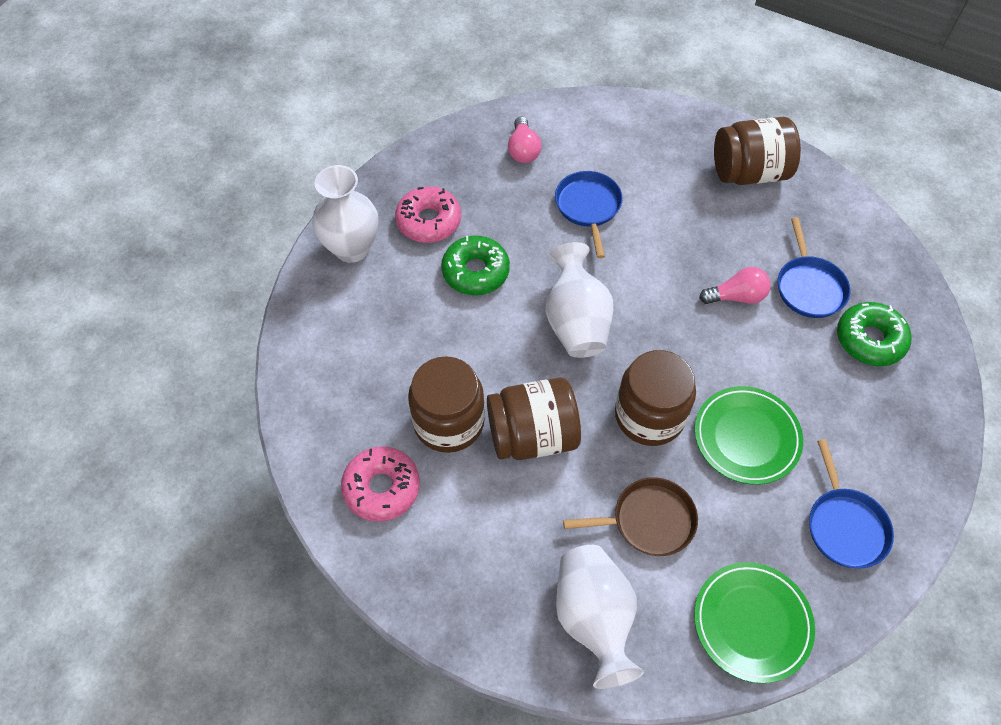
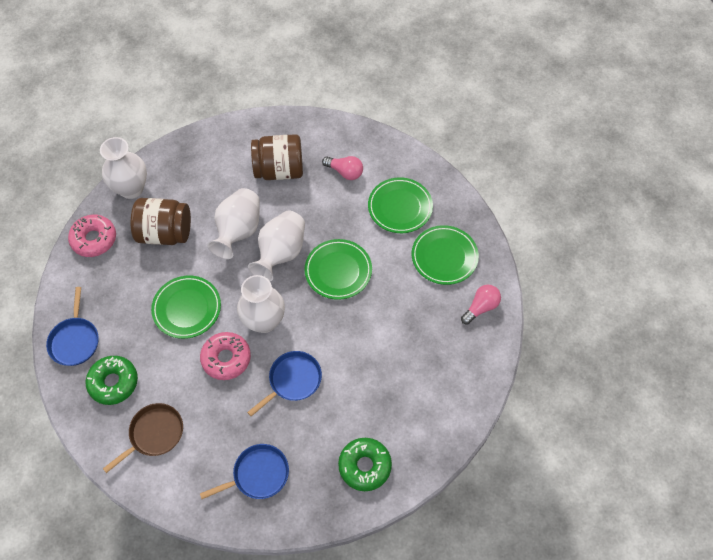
brown jar: [408,356,485,453] [487,377,581,460] [615,350,696,446] [714,117,801,185] = 4 -> [131,198,191,245] [251,134,303,180] = 2
green plate: [694,562,815,683] [695,386,803,485] = 2 -> [151,276,221,339] [304,239,372,300] [368,177,433,233] [412,225,479,285] = 4
white vase: [312,165,378,263] [545,242,613,358] [556,545,644,689] = 3 -> [100,137,147,199] [207,188,260,259] [237,275,285,333] [248,210,305,281] = 4

